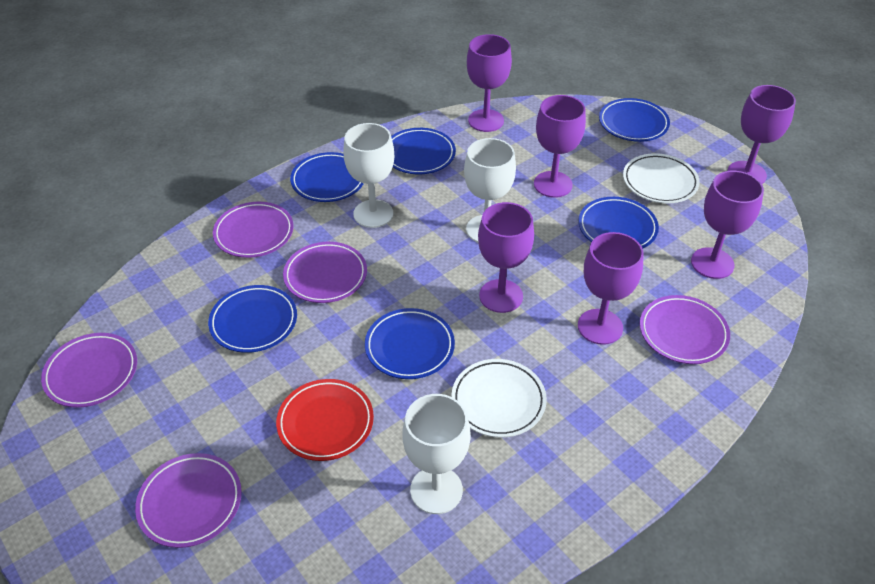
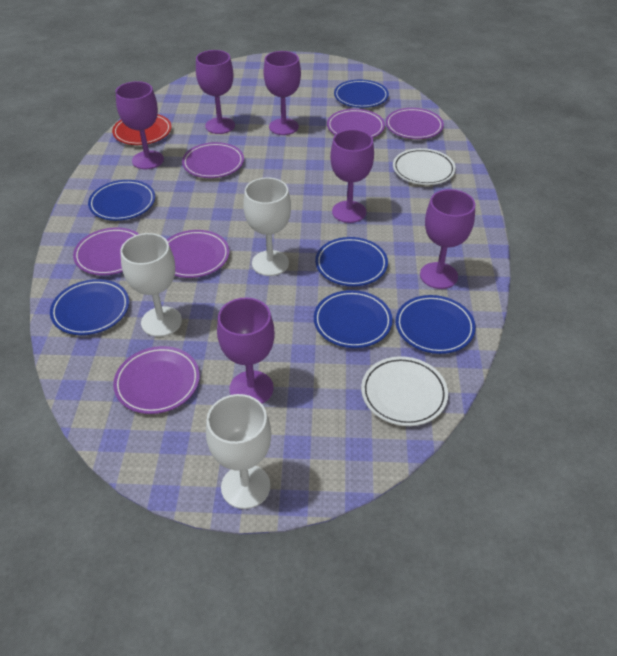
purple plate: [41,333,137,408] [135,453,242,548] [213,202,293,258] [283,242,367,303] [640,295,730,364] = 5 -> [73,227,139,275] [113,346,200,414] [167,230,230,278] [182,142,244,178] [327,109,385,138] [386,108,444,139] = 6

